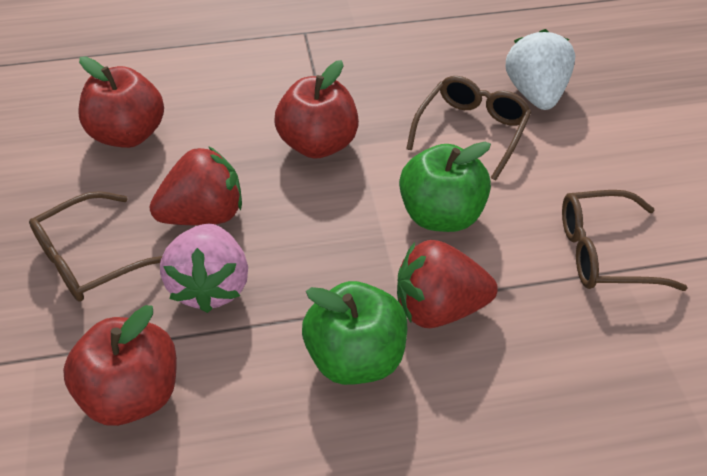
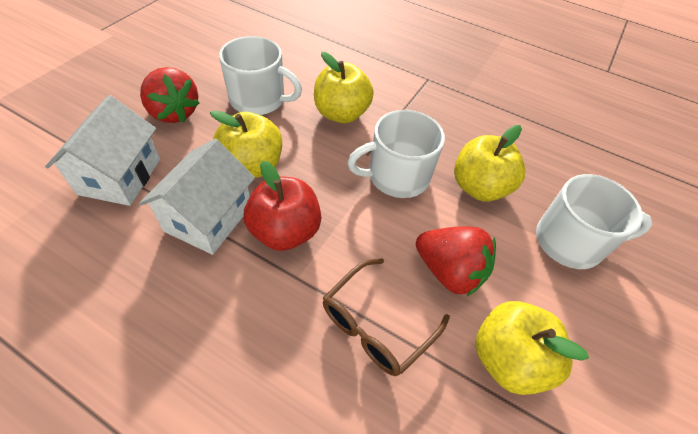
brown glasses: [29,191,162,302] [406,76,532,181] [562,190,688,291] = 3 -> [323,258,450,376] = 1
green apple: [302,281,407,385] [399,142,491,232] = 2 -> none = 0
pink strawberry: [160,224,248,313] = 1 -> none = 0
red apple: [63,305,177,426] [78,56,164,148] [274,60,359,159] = 3 -> [243,161,321,251] = 1
white house: none = 0 -> [45,95,160,206] [139,139,255,255] = 2
white mug: none = 0 -> [219,36,302,115] [347,110,445,198] [536,174,653,269] = 3
white strawberry: [506,29,575,110] = 1 -> none = 0
yellow apple: none = 0 -> [210,110,282,178] [314,52,374,123] [454,125,525,202] [475,301,589,395] = 4

